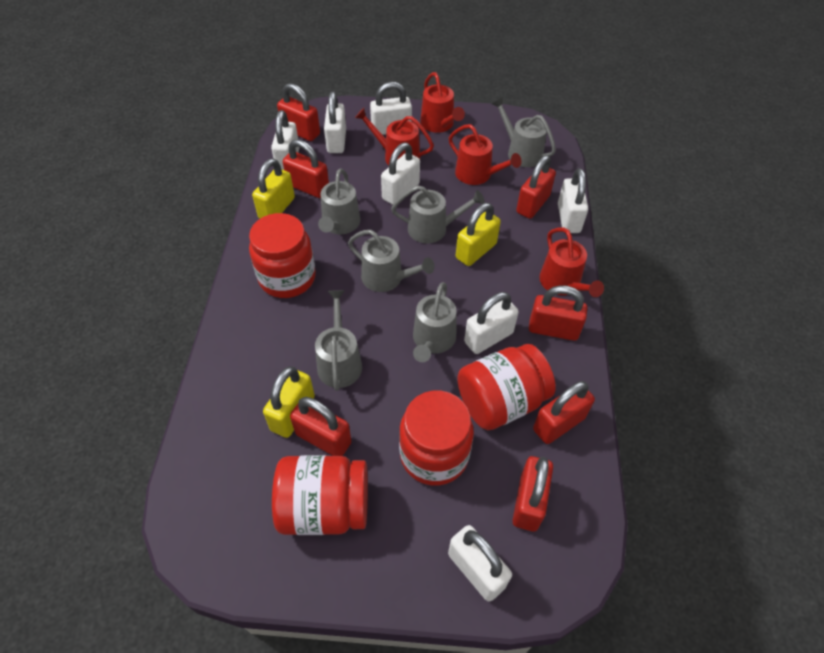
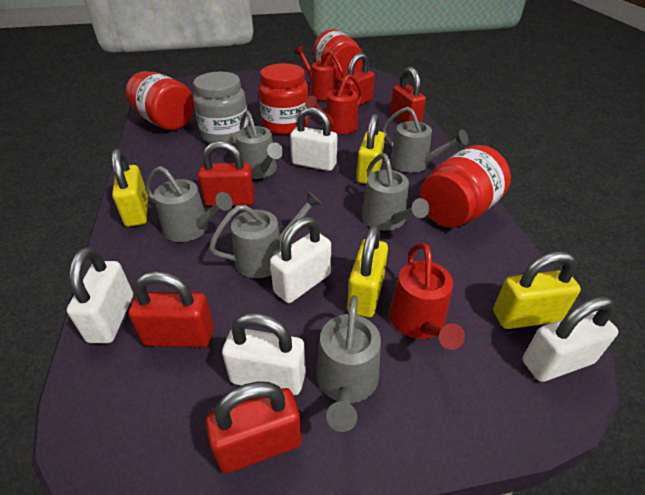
grey jar: none = 0 -> [193,72,249,144] = 1
red padlock: [277,83,320,141] [283,139,329,198] [290,397,351,456] [513,456,553,532] [516,155,556,219] [529,285,587,341] [533,381,595,444] = 7 -> [128,271,214,347] [198,141,255,206] [206,381,302,473] [341,53,375,106] [390,67,426,122] = 5
red watering can: [355,108,434,165] [420,72,465,133] [449,124,521,185] [539,227,604,297] = 4 -> [294,46,345,101] [305,74,363,134] [389,243,465,350] = 3
white padlock: [271,110,300,170] [324,91,346,153] [370,82,412,135] [381,143,420,205] [448,525,512,602] [464,292,519,354] [558,168,588,233] = 7 -> [67,247,133,343] [222,313,306,395] [270,217,331,303] [290,107,338,171] [523,296,618,382] = 5
yellow padlock: [252,158,295,219] [263,366,315,438] [456,203,501,266] = 3 -> [112,149,148,227] [347,225,388,317] [357,114,385,184] [493,251,581,329] = 4

